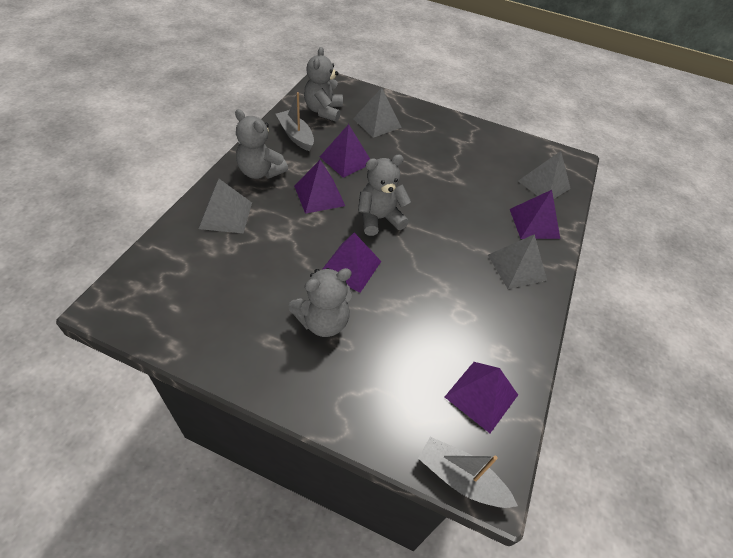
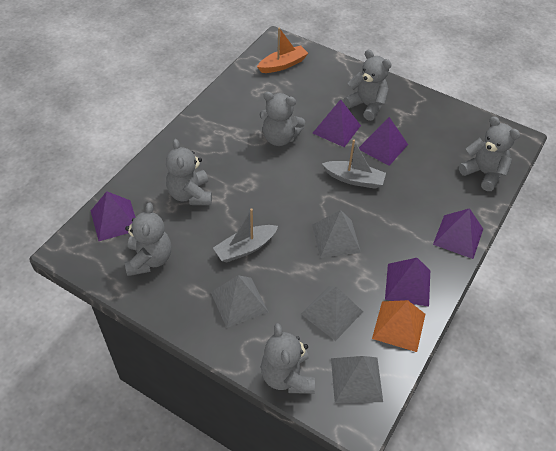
grey teddy bear: [235,109,288,179] [288,268,352,337] [304,47,343,122] [358,155,411,236] = 4 -> [125,203,171,276] [166,139,212,205] [260,92,305,146] [261,323,315,394] [343,50,392,121] [459,116,520,191] = 6
orange boat: none = 0 -> [257,28,308,73] = 1
orange pyramid: none = 0 -> [372,300,425,352] = 1

